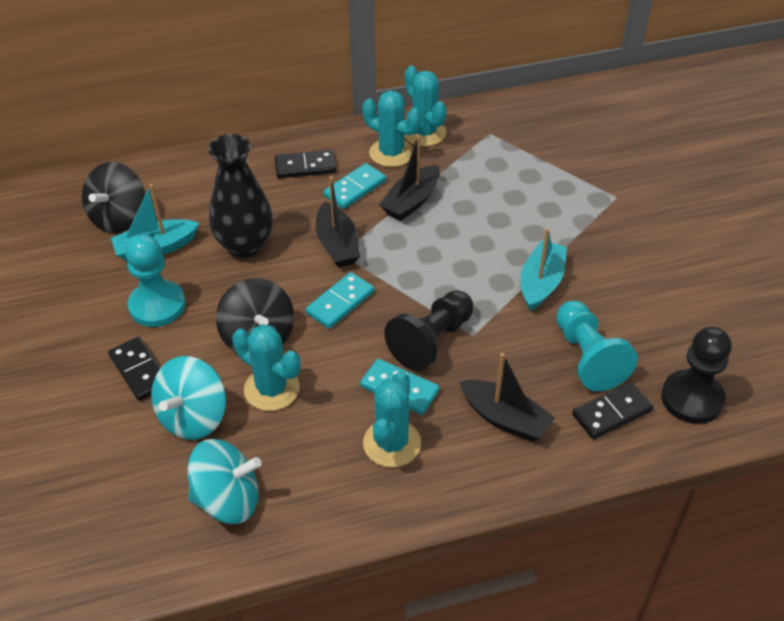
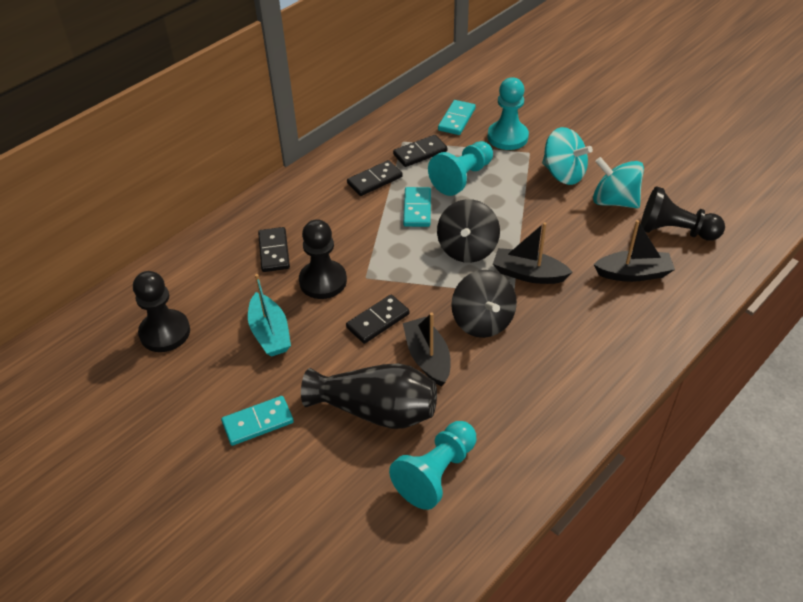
black domino: [108,337,161,401] [275,150,336,178] [572,382,653,439] = 3 -> [258,227,290,272] [346,295,410,344] [347,160,403,196] [393,135,447,167] = 4
black pawn: [384,290,474,371] [661,327,732,424] = 2 -> [133,271,190,352] [299,219,347,299] [641,186,725,241] = 3
turquoise boat: [111,184,199,262] [521,228,567,311] = 2 -> [248,274,291,357] = 1
turquoise cactus: [232,324,300,411] [362,90,421,167] [363,372,421,468] [404,66,447,146] = 4 -> none = 0
turquoise pawn: [125,234,186,327] [556,301,638,392] = 2 -> [389,421,477,510] [428,141,493,196] [488,77,529,150] = 3

